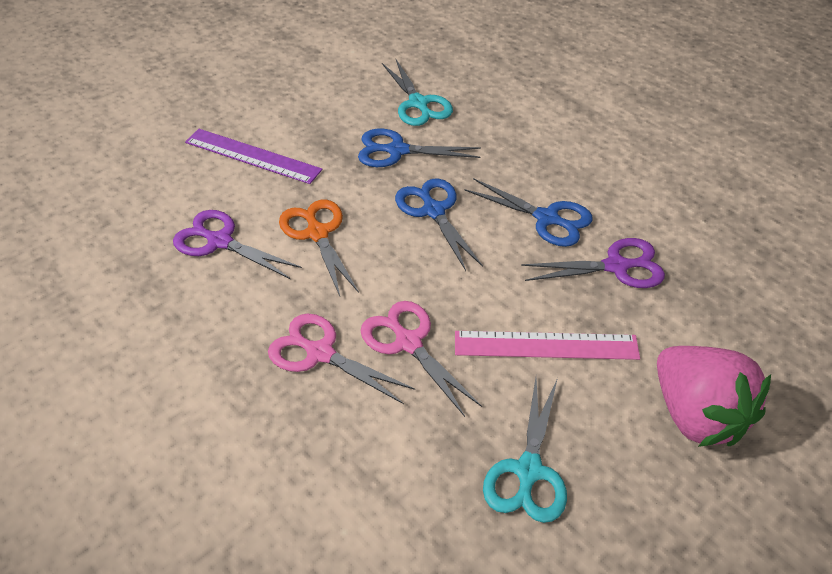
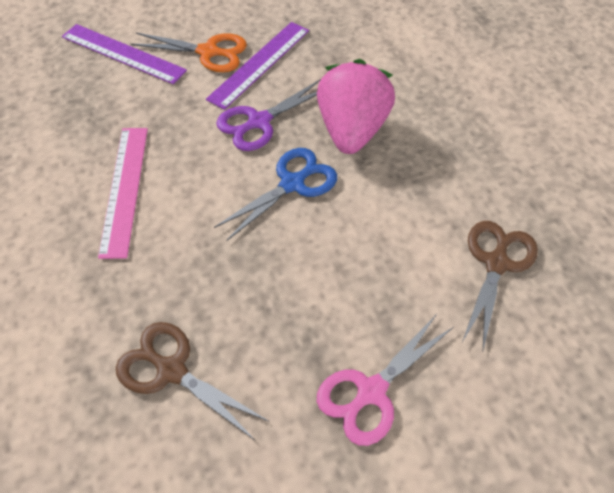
blue scissors: [358,128,481,167] [395,179,483,271] [465,178,593,247] = 3 -> [214,148,337,241] = 1
brown scissors: none = 0 -> [116,322,268,441] [462,221,538,350] = 2
pink scissors: [268,314,415,404] [361,301,482,417] = 2 -> [317,314,454,446] = 1
purple ruler: [185,129,322,184] = 1 -> [62,24,187,84] [206,22,309,110] = 2
purple scissors: [173,210,302,279] [521,238,665,288] = 2 -> [216,79,321,151] = 1
turquoise scissors: [382,59,453,126] [483,378,567,523] = 2 -> none = 0

